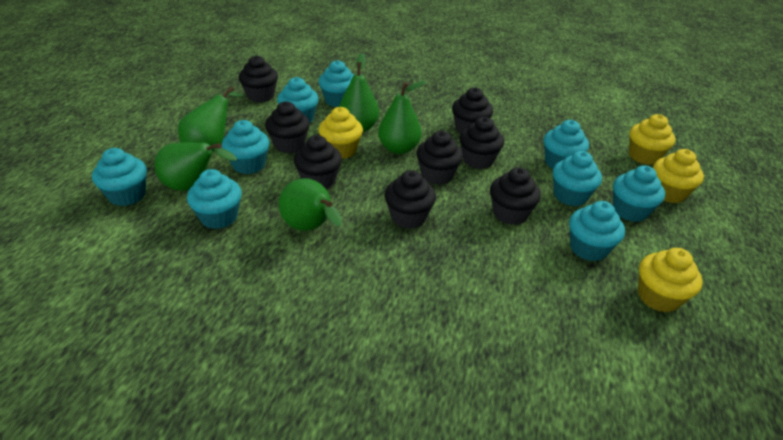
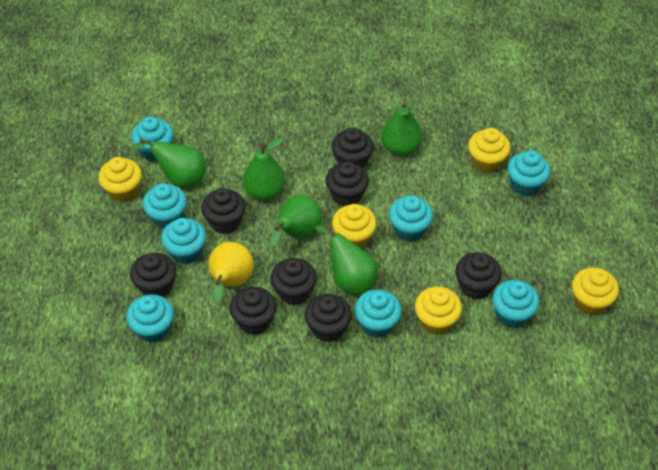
turquoise cupcake: [92,148,147,206] [187,169,242,229] [222,120,269,174] [277,77,319,123] [318,60,354,107] [544,120,589,169] [553,151,602,206] [569,201,625,261] [613,165,665,222] = 9 -> [126,294,174,343] [131,117,173,162] [143,183,187,229] [161,218,206,264] [355,289,402,338] [389,195,433,242] [492,280,539,328] [507,150,550,196] = 8
yellow cupcake: [319,107,363,159] [629,114,675,165] [638,248,703,313] [653,149,704,203] = 4 -> [98,157,142,203] [332,204,376,248] [415,287,462,335] [468,128,511,173] [572,268,619,315] = 5
yellow pear: none = 0 -> [208,242,254,303] = 1

